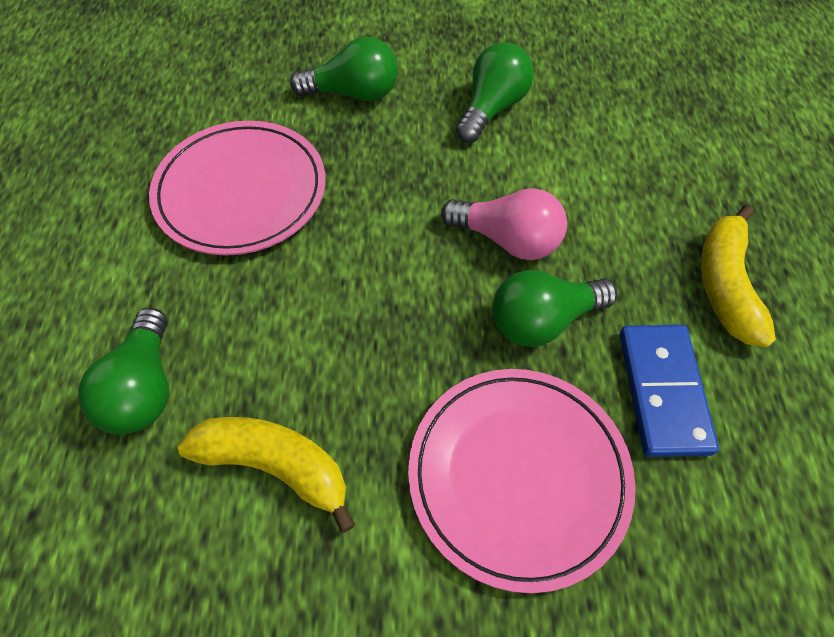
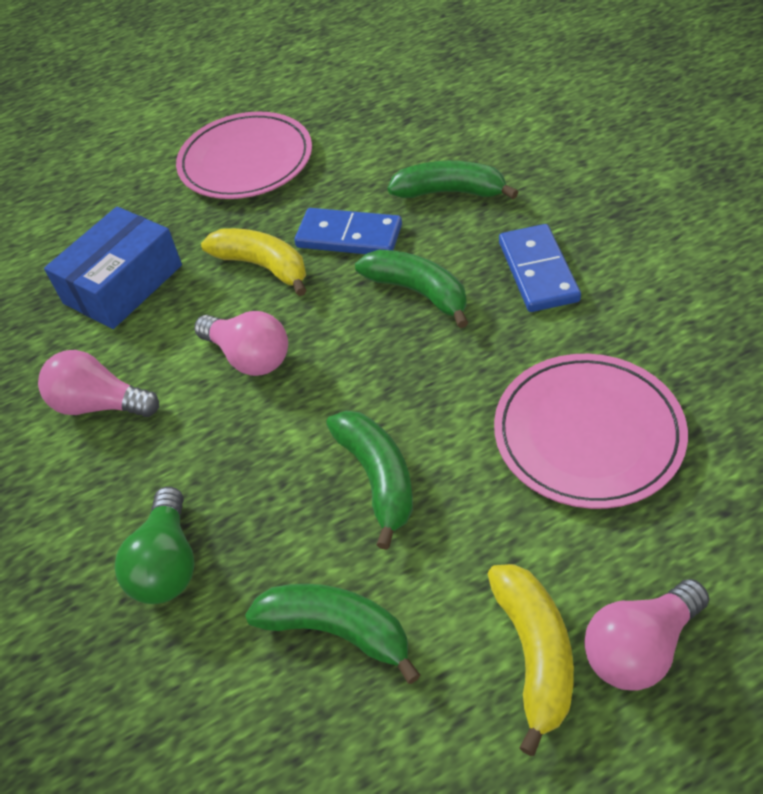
blue box: none = 0 -> [44,207,182,329] = 1
blue domino: [620,325,719,457] = 1 -> [294,208,402,254] [499,224,581,312] = 2
green banana: none = 0 -> [245,584,420,684] [326,411,413,550] [355,250,468,328] [388,161,518,199] = 4
green light bulb: [78,307,169,435] [290,36,398,101] [456,42,534,143] [492,270,617,347] = 4 -> [115,487,195,604] = 1
pink light bulb: [441,188,567,260] = 1 -> [38,350,159,417] [194,311,288,376] [584,579,709,691] = 3

